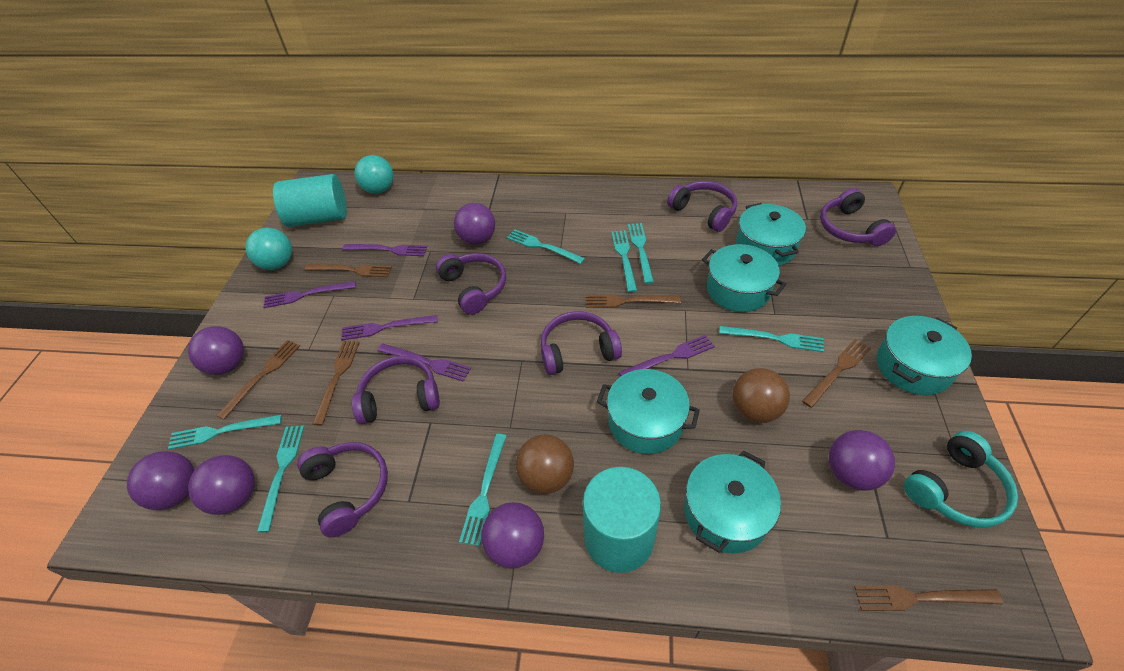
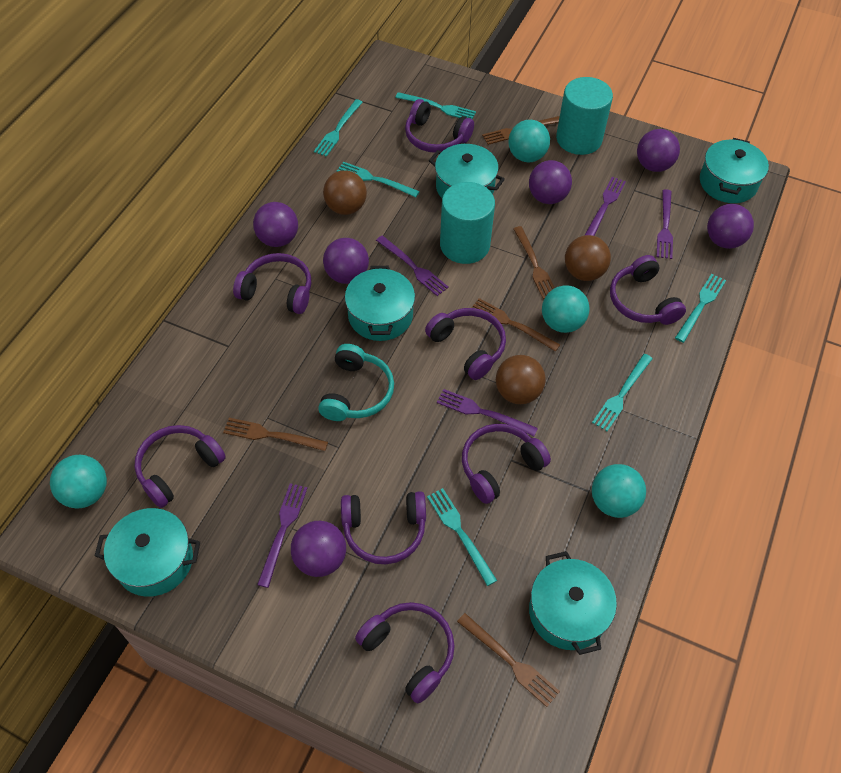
brown ball: [516,435,574,494] [733,368,790,423] = 2 -> [323,170,367,215] [496,355,546,404] [565,235,611,281] = 3
brown fork: [216,340,300,420] [305,264,392,277] [313,341,360,425] [586,295,681,308] [802,339,871,408] [854,585,1003,611] = 6 -> [223,418,328,451] [457,613,560,707] [471,298,560,352] [482,116,560,145] [513,226,555,299] = 5
purple headphones: [297,442,388,537] [352,356,440,424] [436,253,506,315] [541,311,622,375] [667,181,737,232] [820,188,896,246] = 6 -> [135,425,226,508] [233,253,311,314] [341,491,426,564] [355,602,455,703] [405,99,474,153] [425,308,506,380] [462,424,551,504] [610,255,686,325] = 8
turquoise ball: [246,228,292,270] [354,155,394,194] = 2 -> [50,455,107,509] [508,120,550,162] [542,285,590,333] [592,464,646,518] = 4
turquoise fork: [168,415,282,450] [257,426,304,532] [459,434,507,546] [507,229,585,264] [611,230,637,292] [628,223,654,284] [719,326,824,352] = 7 -> [314,99,363,157] [337,162,420,197] [395,92,476,119] [427,488,497,586] [592,354,653,431] [675,274,726,343] = 6

